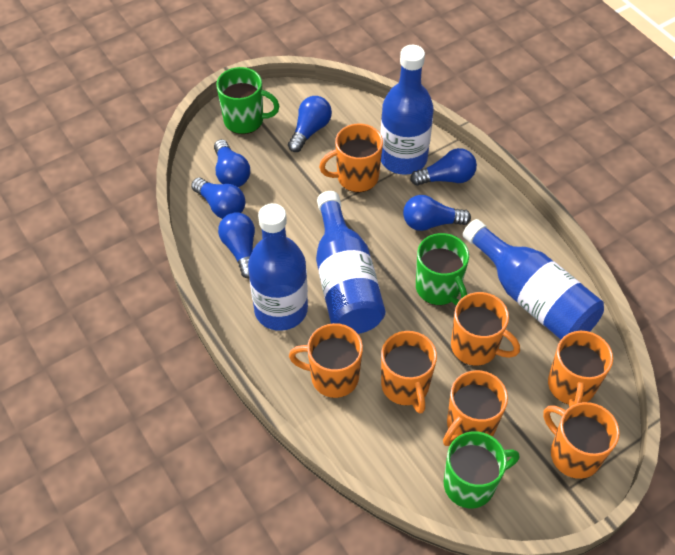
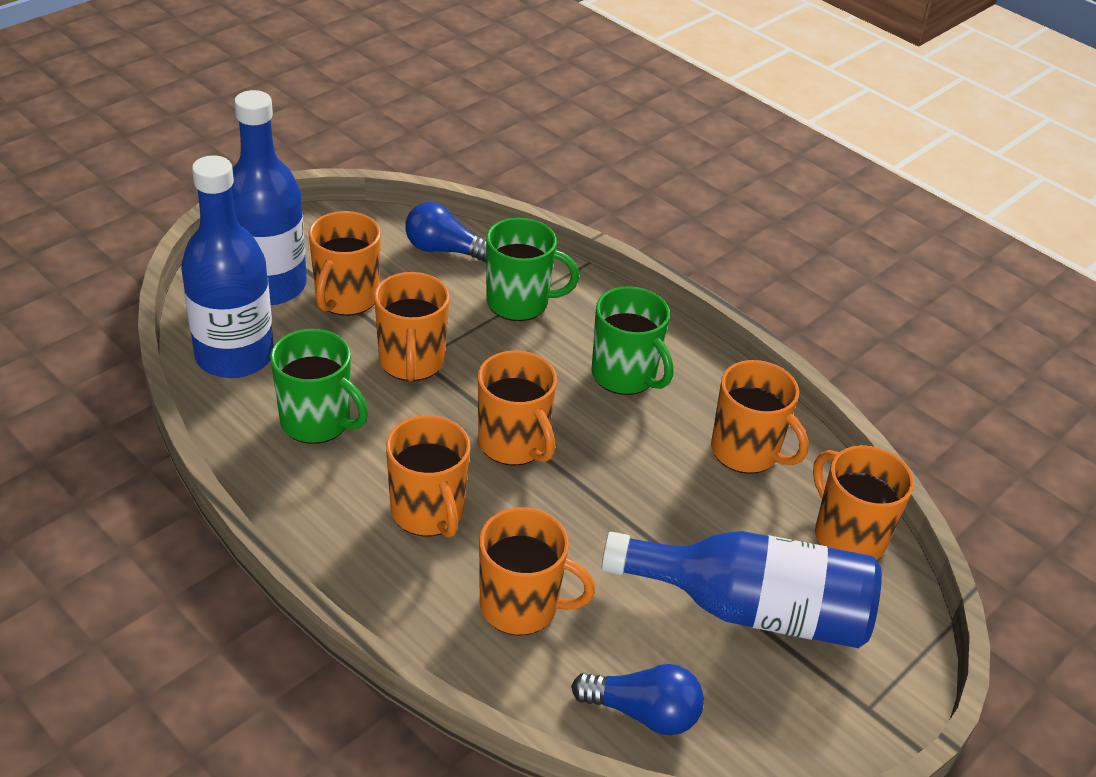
blue bottle: [248,203,308,331] [316,191,385,334] [380,45,434,175] [463,219,604,340] = 4 -> [181,155,274,378] [232,90,307,305] [602,531,882,648] = 3
blue light bulb: [191,178,245,219] [214,139,250,187] [218,212,255,279] [288,96,332,152] [403,195,471,231] [410,148,477,186] = 6 -> [405,202,486,262] [571,664,704,735] = 2

